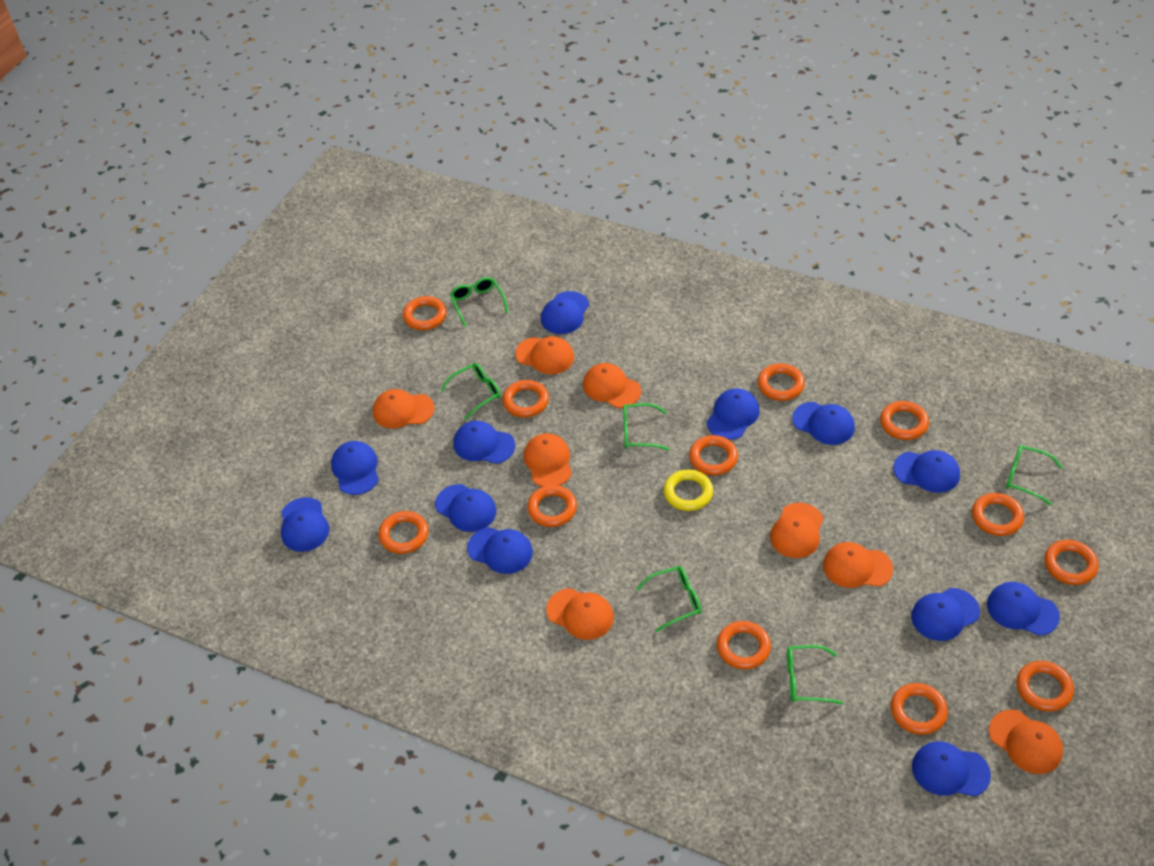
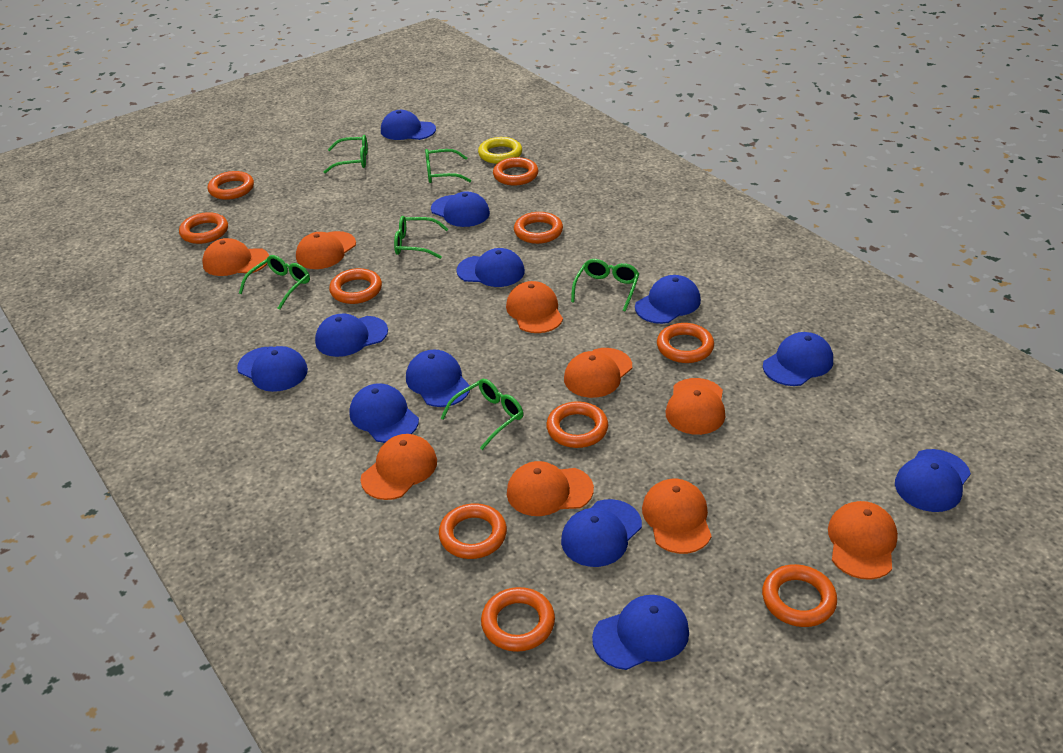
orange cap: [373,389,435,429] [515,336,574,374] [524,433,572,487] [546,588,614,640] [583,363,641,408] [770,503,824,558] [823,542,893,588] [989,709,1063,774] = 8 -> [202,238,269,276] [296,231,356,269] [360,434,437,500] [506,281,563,333] [507,461,594,516] [564,348,632,398] [642,479,712,554] [666,378,725,435] [828,501,898,580] = 9
orange ring: [379,511,428,554] [403,296,447,330] [502,380,549,417] [527,485,577,527] [689,435,738,475] [717,621,771,669] [758,363,805,401] [880,401,929,440] [891,683,948,735] [972,493,1024,536] [1016,661,1074,712] [1044,540,1099,585] = 12 -> [179,212,228,244] [208,171,254,200] [329,268,382,304] [439,503,507,559] [481,587,555,652] [493,157,538,186] [514,212,563,244] [546,401,608,448] [657,323,714,363] [762,564,837,627] = 10

